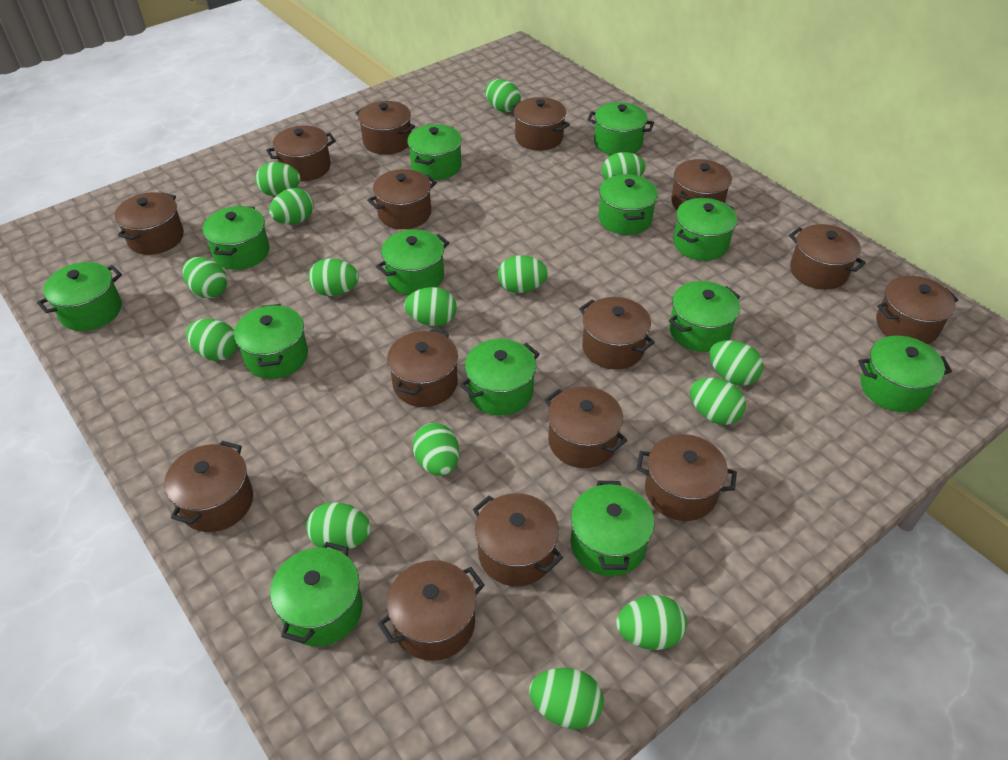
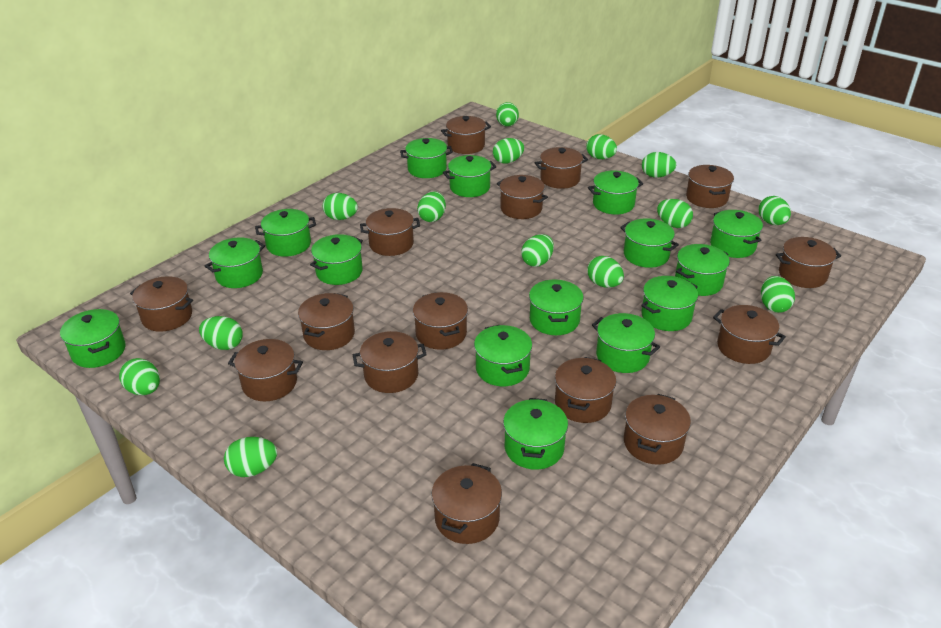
green egg: [182,257,227,298] [186,319,238,361] [255,162,301,196] [269,188,314,224] [306,502,371,551] [308,258,359,296] [404,287,457,326] [412,423,459,476] [485,79,521,112] [498,255,548,293] [529,668,604,729] [602,152,646,180] [616,595,687,650] [690,378,746,425] [709,340,763,385] = 15 -> [119,358,160,395] [199,316,243,350] [224,437,277,477] [323,193,358,220] [417,192,446,222] [493,138,524,164] [496,102,519,127] [521,234,554,267] [586,134,617,159] [587,256,624,288] [642,152,676,178] [657,199,693,228] [758,196,791,225] [761,276,795,313] = 14
green pot: [37,262,122,331] [202,206,269,270] [234,304,308,379] [270,542,363,646] [376,230,449,295] [407,124,462,180] [460,339,540,416] [571,481,654,577] [587,102,654,155] [598,174,658,235] [669,281,740,352] [673,198,737,261] [858,336,952,412] = 13 -> [60,309,126,368] [205,237,265,288] [255,209,316,256] [310,234,363,285] [400,138,453,178] [443,155,497,197] [474,325,532,386] [503,398,568,470] [529,280,584,335] [588,170,643,214] [592,313,660,373] [620,218,679,268] [641,276,698,331] [675,244,730,296] [710,210,763,258] = 15

